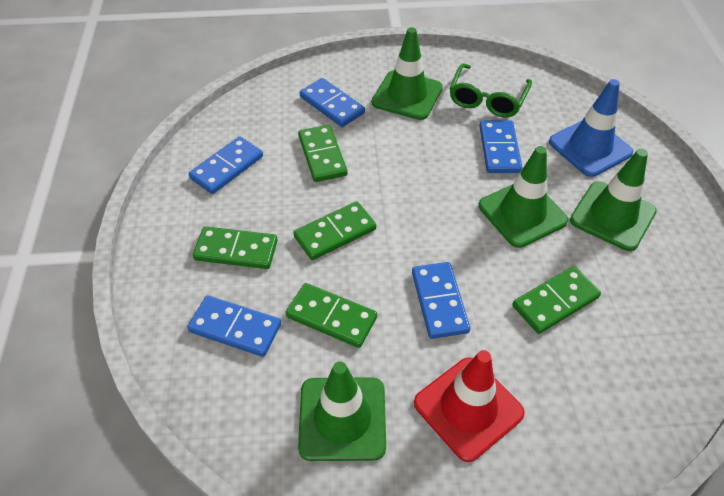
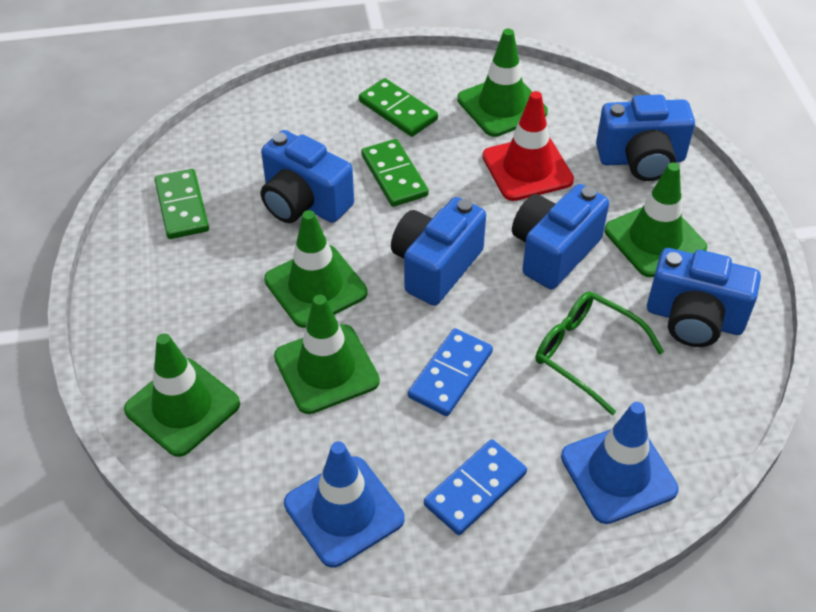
blue camera: none = 0 -> [261,130,354,223] [391,197,486,306] [512,184,609,289] [596,95,695,181] [647,248,761,347] = 5
blue domino: [187,295,281,357] [189,136,263,194] [300,78,365,127] [412,262,470,339] [479,120,523,173] = 5 -> [408,328,493,416] [424,439,527,535] = 2
blue traffic cone: [549,79,633,177] = 1 -> [284,441,405,568] [561,402,679,524] = 2
green domino: [193,226,278,269] [286,283,377,348] [293,201,376,260] [298,125,348,182] [512,266,601,334] = 5 -> [154,169,209,239] [359,78,438,137] [361,139,429,207] = 3
green traffic cone: [298,361,386,461] [372,27,443,120] [478,146,568,248] [570,149,657,251] = 4 -> [124,333,240,457] [264,210,367,328] [274,295,380,414] [457,29,548,137] [605,162,707,277] = 5

